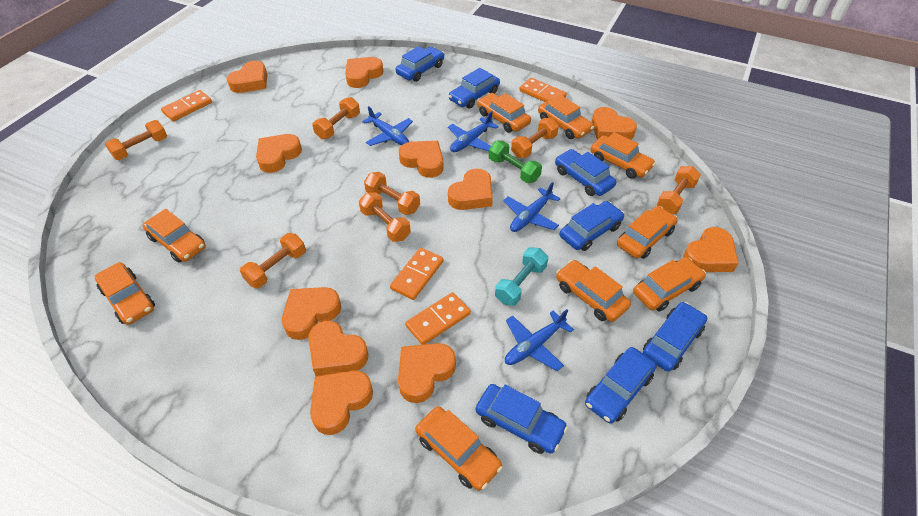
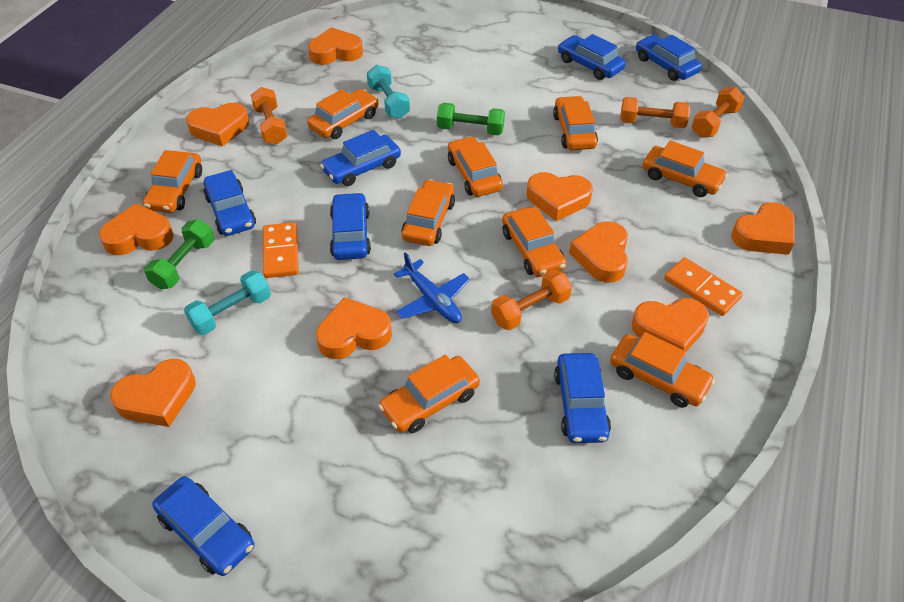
blue plane: [362,106,413,146] [448,111,499,152] [503,182,561,232] [505,309,574,371] = 4 -> [394,252,470,323] = 1
green dumbbell: [489,141,542,183] = 1 -> [144,219,214,289] [437,103,505,135] = 2
orange domino: [161,90,212,121] [390,248,444,300] [405,292,471,345] [519,78,567,102] = 4 -> [263,222,299,278] [664,257,743,316] = 2
orange dumbbell: [105,120,167,160] [240,233,306,288] [312,97,360,139] [359,192,411,242] [364,172,420,215] [511,118,559,158] [657,166,701,214] = 7 -> [251,87,288,144] [491,270,572,330] [620,97,690,128] [692,87,745,137] = 4
orange heart: [227,61,267,93] [256,134,302,173] [282,287,341,340] [308,321,368,376] [310,370,373,435] [345,57,383,88] [398,343,456,403] [399,141,443,178] [448,169,493,210] [592,107,637,140] [683,227,739,272] = 11 -> [99,203,174,255] [110,359,196,427] [186,103,249,147] [308,27,363,65] [316,297,392,359] [527,172,593,221] [569,221,628,283] [632,298,709,352] [731,202,795,255] = 9
turquoise dumbbell: [495,247,548,306] = 1 -> [184,270,271,335] [367,65,410,119] = 2

